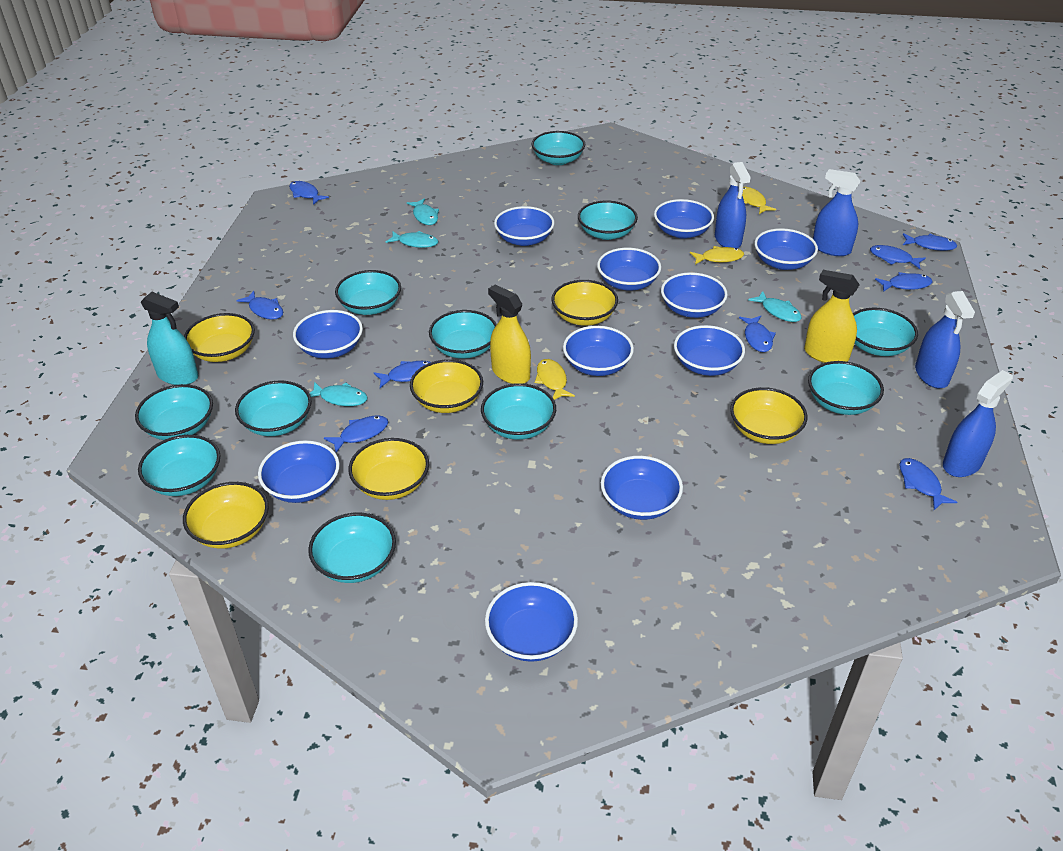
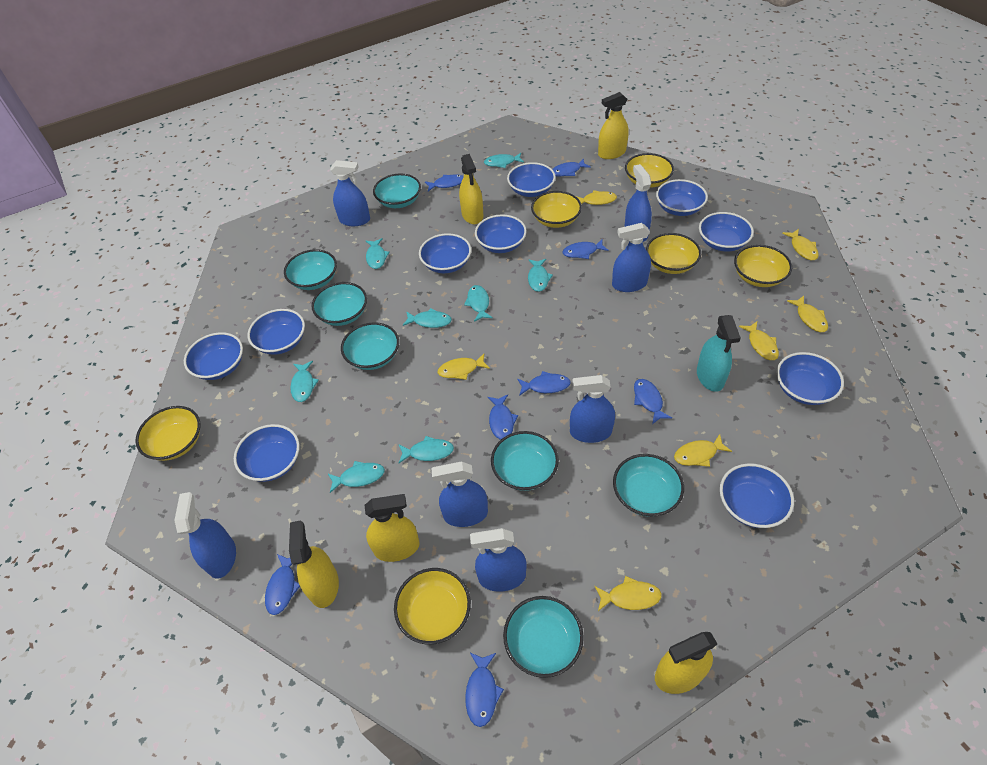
blue bowl: [258,440,340,503] [293,310,363,359] [485,582,578,662] [494,206,554,246] [563,326,634,376] [597,248,661,291] [601,456,683,520] [654,199,714,239] [661,272,728,318] [674,325,745,376] [754,228,818,270] = 11 -> [184,332,243,380] [234,424,300,482] [248,309,305,355] [419,233,471,273] [475,214,527,253] [507,162,556,197] [656,179,708,216] [699,212,754,251] [720,463,794,528] [777,352,844,405] = 10
blue fish: [236,291,283,320] [289,181,329,205] [324,415,388,453] [374,361,431,388] [739,316,776,352] [870,245,926,269] [875,272,933,292] [899,458,957,510] [903,233,957,251] = 9 -> [265,554,300,615] [425,174,464,191] [465,653,504,727] [487,394,518,440] [517,371,571,396] [552,159,591,177] [563,239,609,259] [634,379,672,424] = 8
blue spray bottle: [715,162,751,248] [813,169,861,256] [915,291,975,388] [943,370,1013,477] = 4 -> [174,492,236,579] [330,160,370,226] [431,461,488,527] [470,528,526,592] [570,375,615,443] [612,223,651,292] [624,164,652,242] = 7
turquoise bowl: [135,384,213,440] [138,435,220,496] [235,381,312,436] [308,512,396,583] [335,270,401,315] [429,310,497,359] [481,383,556,440] [531,131,585,165] [578,201,638,240] [808,361,884,415] [853,308,918,356] = 11 -> [284,249,337,290] [312,282,367,326] [341,322,399,370] [373,173,421,208] [491,431,559,491] [503,596,584,678] [613,454,684,517] = 7
turquoise fish: [309,382,368,406] [386,231,438,248] [407,198,439,225] [748,291,802,322] = 4 -> [290,361,319,402] [327,461,385,493] [366,238,390,269] [398,436,454,463] [403,308,452,328] [464,285,493,322] [484,153,524,168] [528,259,553,292] = 8
yellow fish: [535,359,575,400] [690,246,744,264] [742,187,776,214] = 3 -> [438,354,490,380] [576,190,617,205] [594,576,662,611] [674,434,732,467] [739,322,779,360] [782,229,819,260] [787,296,828,332] = 7
yellow spray bottle: [488,284,531,384] [804,270,860,363] = 2 -> [289,520,339,608] [365,494,419,562] [459,154,483,224] [598,92,629,159] [655,632,717,694] = 5

